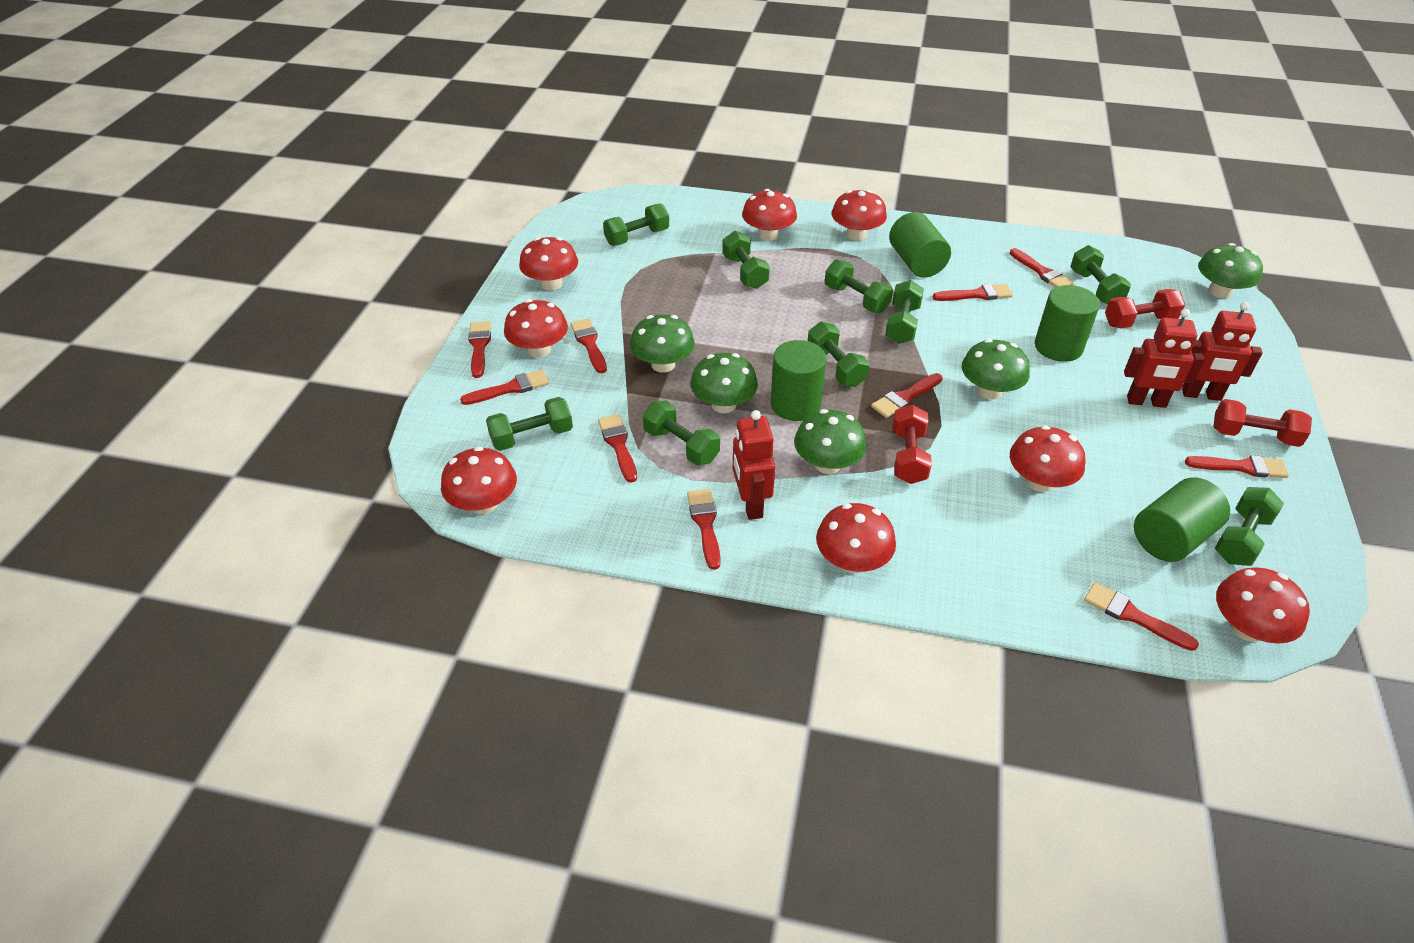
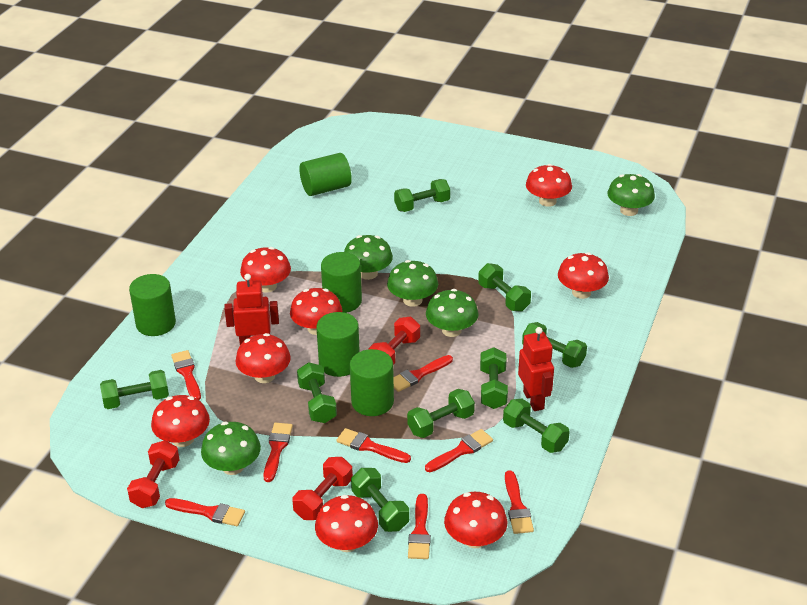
green cylinder: [771,340,827,421] [889,212,951,278] [1035,285,1100,362] [1134,478,1230,562] = 4 -> [129,274,176,336] [300,153,352,196] [316,312,360,377] [321,252,362,313] [350,349,394,416] = 5
red brush: [460,369,549,405] [468,321,491,378] [570,318,607,373] [598,414,637,482] [687,489,721,570] [871,373,943,418] [933,284,1013,301] [1010,248,1074,288] [1084,582,1199,651] [1185,455,1289,478] = 10 -> [165,498,245,526] [171,350,201,400] [263,423,293,482] [336,428,411,463] [393,355,453,392] [408,494,431,559] [425,429,493,472] [505,470,534,534] = 8
red robot: [733,410,775,520] [1124,309,1205,408] [1182,302,1263,401] = 3 -> [224,274,279,345] [518,327,554,411] = 2

